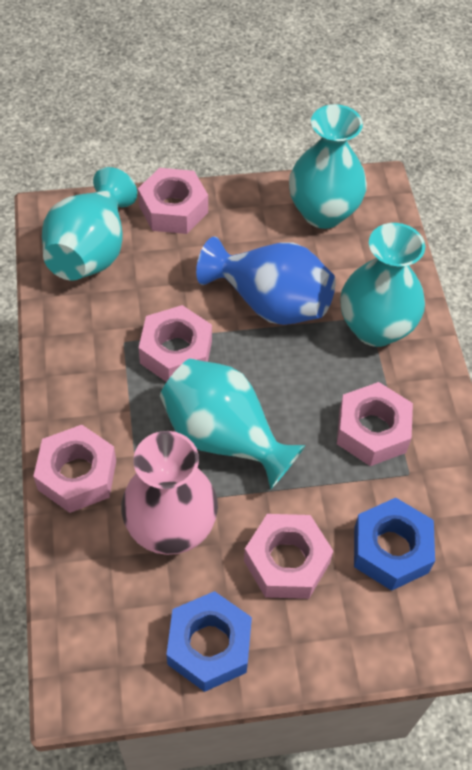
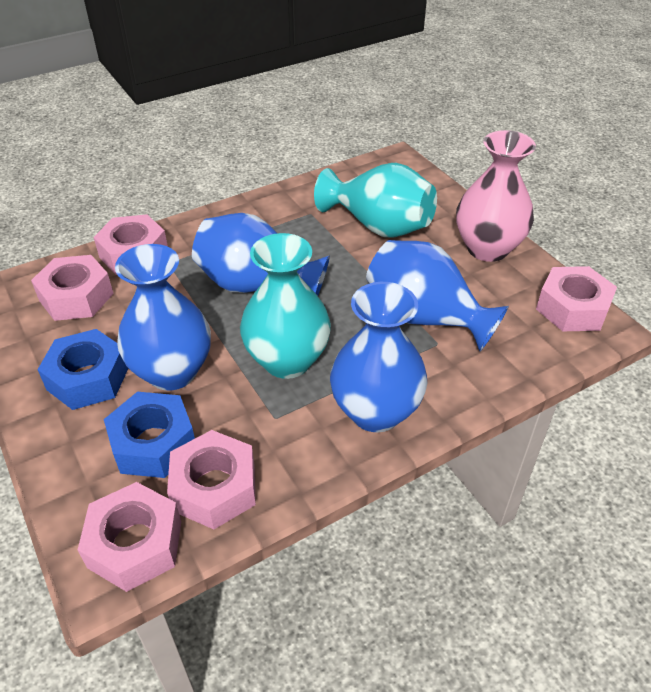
blue vase: [196,237,336,325] = 1 -> [115,244,211,391] [192,213,330,296] [330,282,427,432] [366,240,509,351] = 4
turquoise vase: [42,167,137,281] [160,358,306,490] [289,104,367,229] [341,223,425,347] = 4 -> [240,233,331,379] [314,163,437,238] = 2

